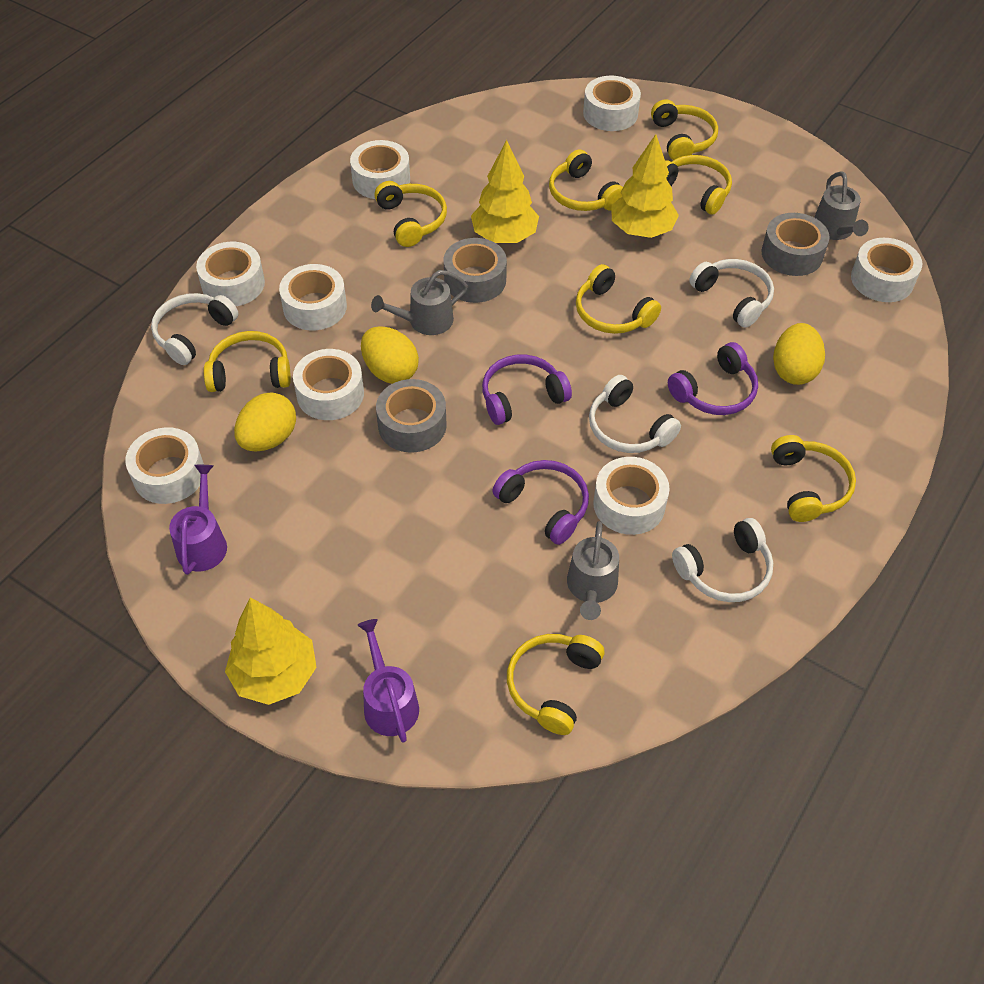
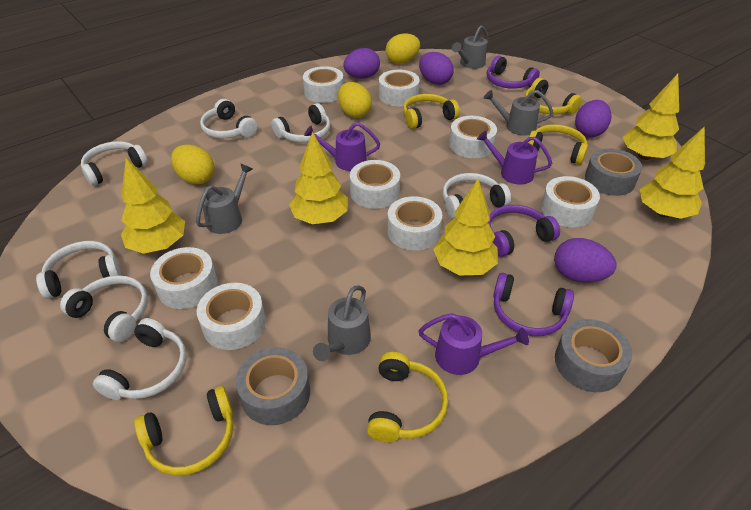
grey watering can: [371,270,468,335] [567,521,619,620] [814,171,869,240] = 3 -> [196,164,252,234] [313,285,371,361] [452,25,489,69] [484,90,554,136] = 4
purple egg: none = 0 -> [343,48,380,79] [419,52,454,85] [554,238,617,283] [575,100,611,138] = 4
purple watering can: [169,465,227,575] [357,619,419,743] = 2 -> [304,122,380,171] [418,313,529,375] [477,131,552,185] = 3
white headphones: [151,293,238,365] [589,375,681,453] [672,518,773,602] [689,259,774,328] = 4 -> [36,241,121,299] [60,275,148,342] [81,141,148,186] [93,318,187,400] [200,99,258,138] [271,103,330,142] [443,173,511,219] = 7
yellow headphones: [204,331,291,392] [375,181,447,247] [507,634,604,735] [549,150,623,211] [576,264,661,334] [651,99,718,160] [665,155,732,215] [771,435,856,522] = 8 -> [134,386,233,476] [367,352,448,442] [403,94,460,129] [525,78,582,114] [528,124,588,165] = 5
yellow tree: [225,598,317,705] [471,140,539,243] [611,134,679,238] = 3 -> [121,158,185,254] [289,132,348,224] [433,179,498,275] [622,74,679,160] [639,126,705,219] = 5

